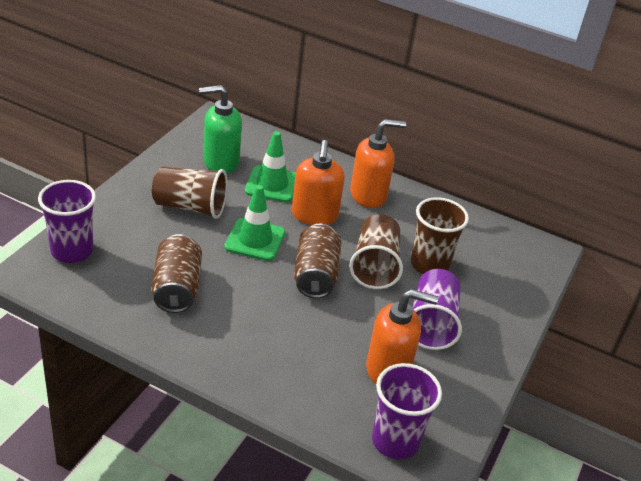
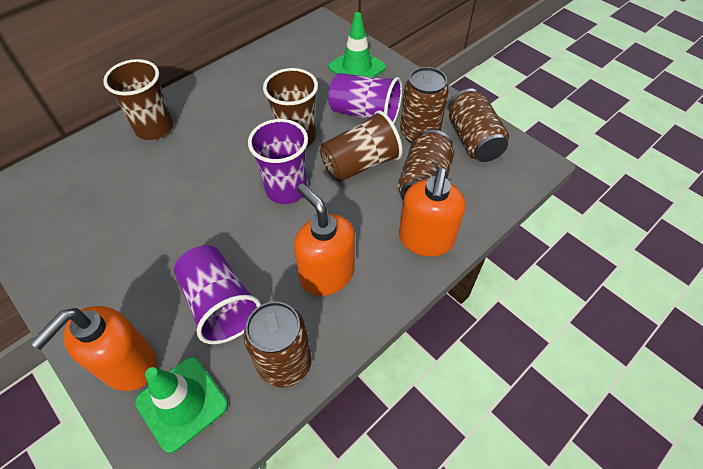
brown can: [151,234,202,313] [294,224,342,298] = 2 -> [243,302,312,388] [398,130,454,200] [400,67,449,143] [448,89,509,162] = 4
green soap dispenser: [199,85,242,174] = 1 -> none = 0

